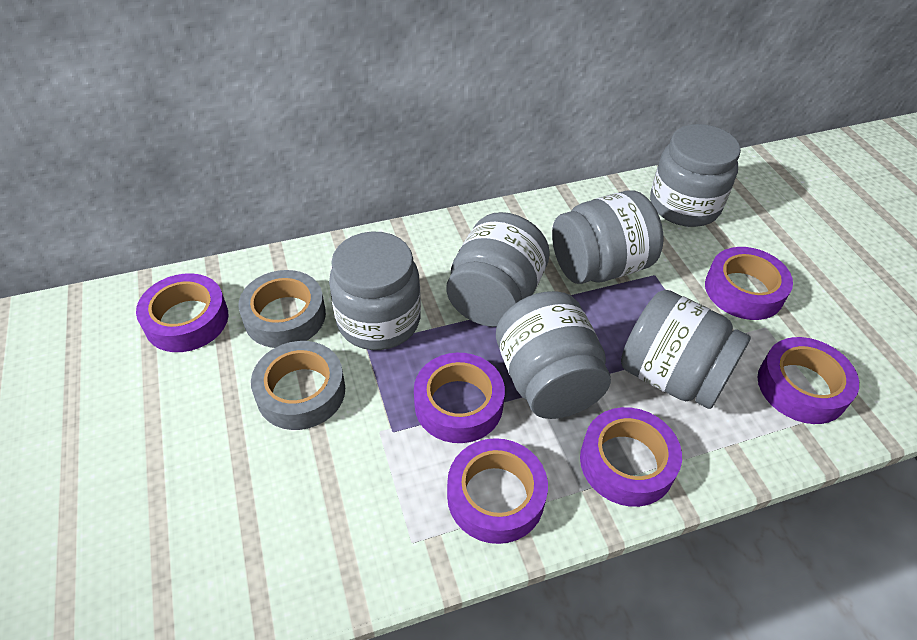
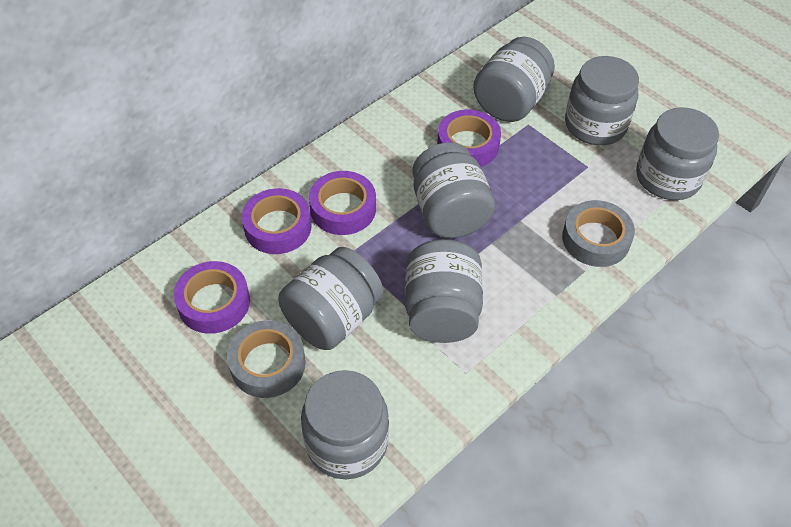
grey jar: [329,231,421,350] [446,212,550,327] [496,291,611,419] [552,190,663,284] [621,290,751,409] [650,124,741,227] = 6 -> [279,247,383,350] [301,370,389,479] [405,239,483,343] [412,142,495,238] [473,37,555,122] [565,56,639,145] [636,107,719,200] = 7
purple tape: [136,273,228,352] [414,353,505,443] [447,438,548,544] [580,407,682,507] [705,247,793,320] [757,337,859,424] = 6 -> [174,261,250,334] [242,188,311,254] [309,171,376,235] [437,109,501,167] = 4

